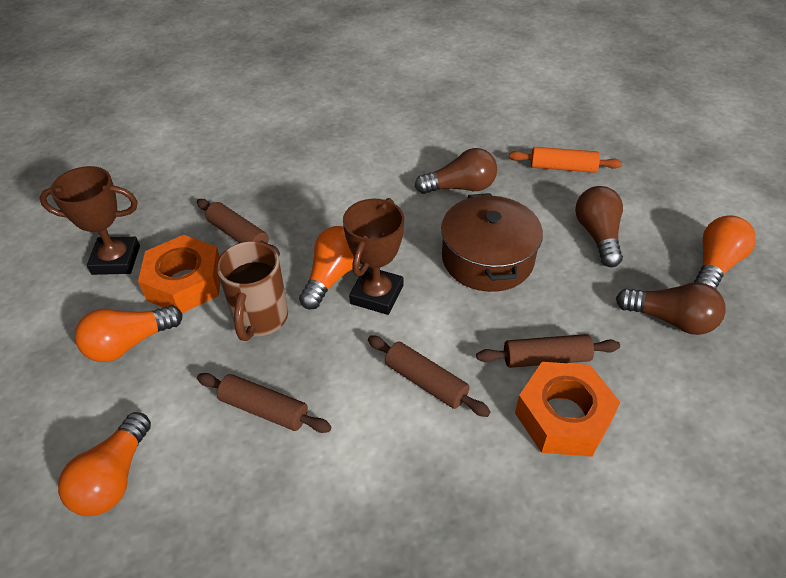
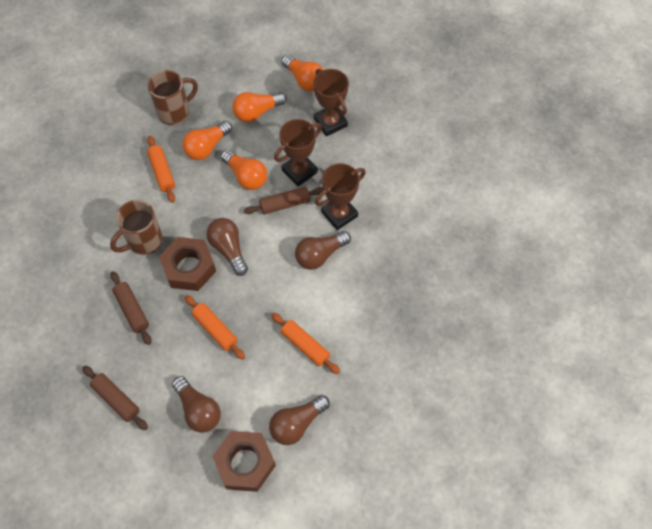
brown light bulb: [415,148,497,194] [575,186,623,267] [616,282,726,335] = 3 -> [172,376,221,433] [206,218,248,276] [269,395,330,445] [295,231,351,270] = 4
brown mug: [217,241,288,341] = 1 -> [110,200,163,255] [148,70,198,125] = 2
brown nut: none = 0 -> [159,237,216,291] [212,431,276,492] = 2
brown pot: [441,193,543,292] = 1 -> none = 0
brown rolling pin: [197,199,280,256] [197,373,331,433] [368,335,491,417] [476,334,620,368] = 4 -> [82,366,148,430] [110,271,151,345] [244,187,323,215] = 3
brown trophy: [39,166,140,275] [343,198,404,315] = 2 -> [274,119,322,187] [313,69,349,136] [315,163,366,230] = 3
orange nut: [138,235,220,313] [515,362,620,457] = 2 -> none = 0
orange rolling pin: [509,147,622,173] = 1 -> [147,136,175,203] [185,295,245,360] [271,313,340,374] = 3

